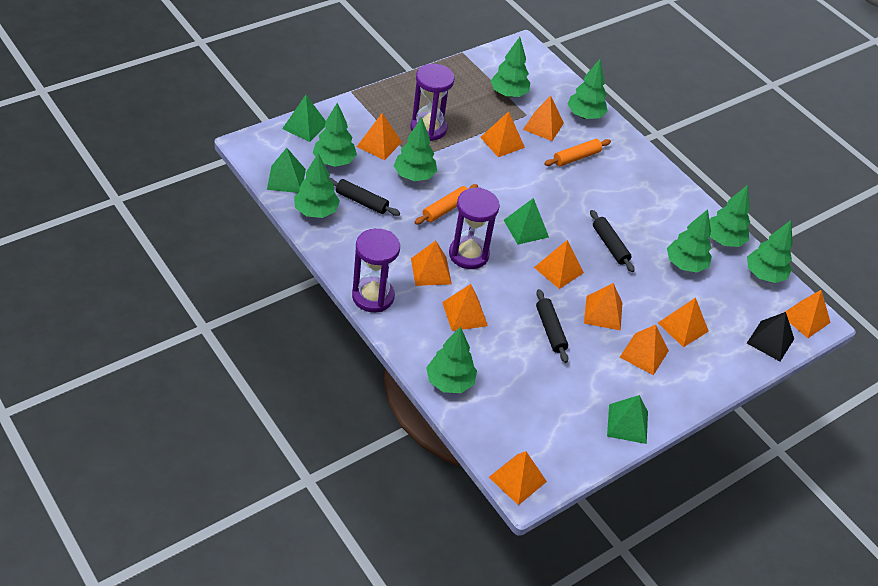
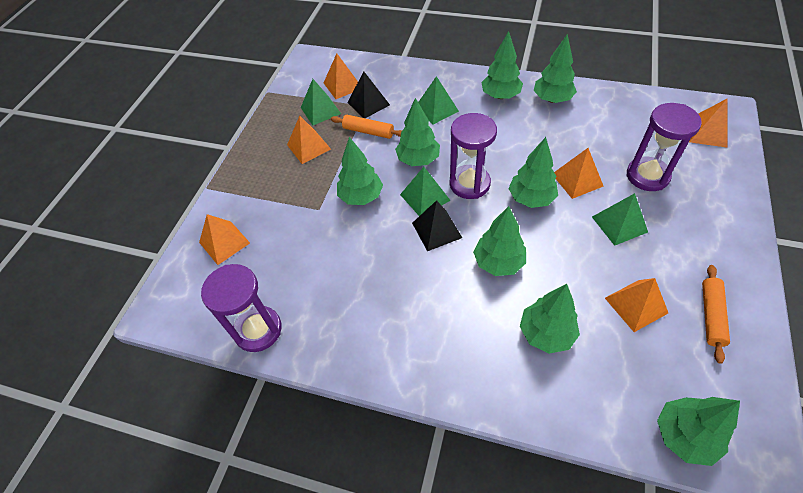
black pyramid: [747,312,794,361] = 1 -> [347,72,390,118] [412,200,462,251] = 2
black rolling pin: [329,178,400,216] [536,289,568,363] [590,210,635,272] = 3 -> none = 0
green tree: [294,153,340,218] [313,103,357,167] [394,118,437,181] [426,327,477,393] [491,37,530,97] [567,59,608,119] [667,209,712,273] [709,185,750,247] [747,220,793,283] = 9 -> [337,137,383,205] [395,98,440,166] [473,206,526,276] [481,31,523,99] [508,137,558,208] [520,284,580,354] [534,34,577,103] [657,397,740,466] = 8
orange pyramid: [357,113,402,160] [411,241,452,286] [442,284,488,331] [480,111,525,157] [489,451,547,505] [523,95,564,141] [534,240,584,289] [584,283,622,331] [620,325,669,375] [658,298,709,347] [785,290,831,338] = 11 -> [199,214,250,265] [287,116,331,164] [324,54,358,99] [554,148,603,199] [605,278,668,332] [689,98,728,147] = 6

